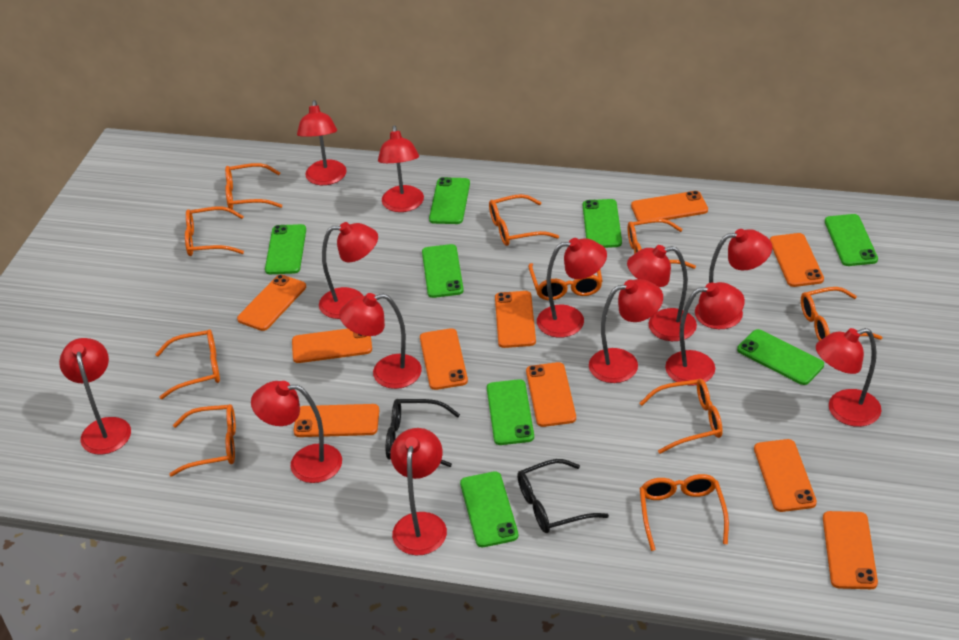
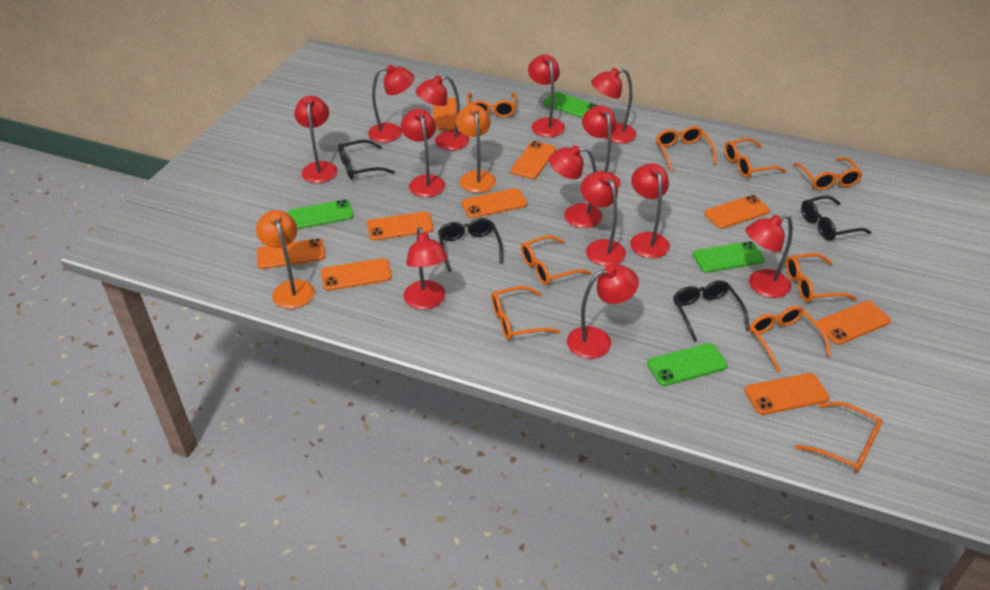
black glasses: [386,399,460,467] [517,459,609,533] = 2 -> [338,140,395,179] [438,218,503,272] [673,280,749,342] [801,195,871,241] = 4
green phone: [265,224,306,274] [422,244,464,298] [429,177,470,224] [460,471,519,547] [487,379,534,445] [583,199,622,248] [737,329,824,385] [825,214,878,266] = 8 -> [287,199,353,229] [543,92,598,118] [647,343,728,386] [693,241,765,273] = 4
orange glasses: [155,329,220,399] [169,404,236,477] [185,207,244,256] [225,163,282,209] [489,194,559,246] [528,263,603,300] [628,219,696,269] [639,379,723,454] [640,474,729,551] [801,287,883,341] = 10 -> [467,93,517,118] [491,286,560,340] [521,235,591,285] [656,126,717,171] [724,138,787,178] [749,306,831,372] [786,253,857,302] [793,157,863,190] [795,401,883,473] = 9
orange lamp: none = 0 -> [256,210,315,309] [456,104,496,193] = 2
orange phone: [237,275,306,331] [292,329,372,363] [294,404,379,437] [420,328,468,390] [495,291,536,348] [526,362,576,427] [631,191,708,221] [754,439,817,512] [770,233,824,287] [823,511,878,589] = 10 -> [257,238,325,269] [321,258,392,291] [367,212,434,241] [433,98,457,130] [461,188,527,218] [511,141,556,179] [704,195,770,229] [745,373,829,415] [817,301,891,345] = 9

